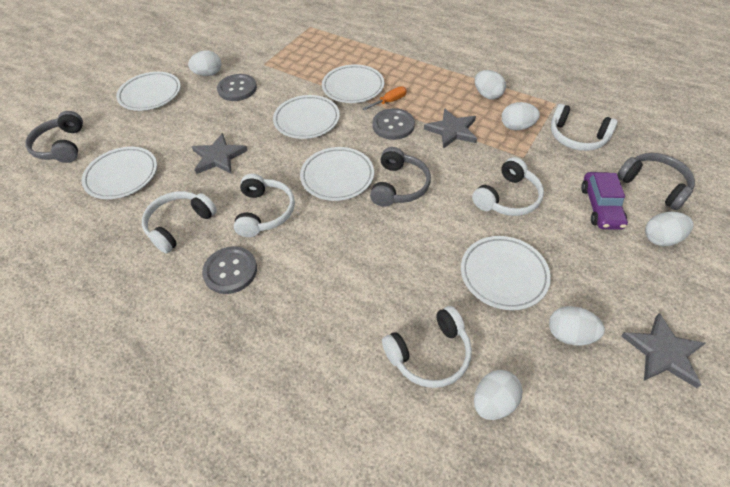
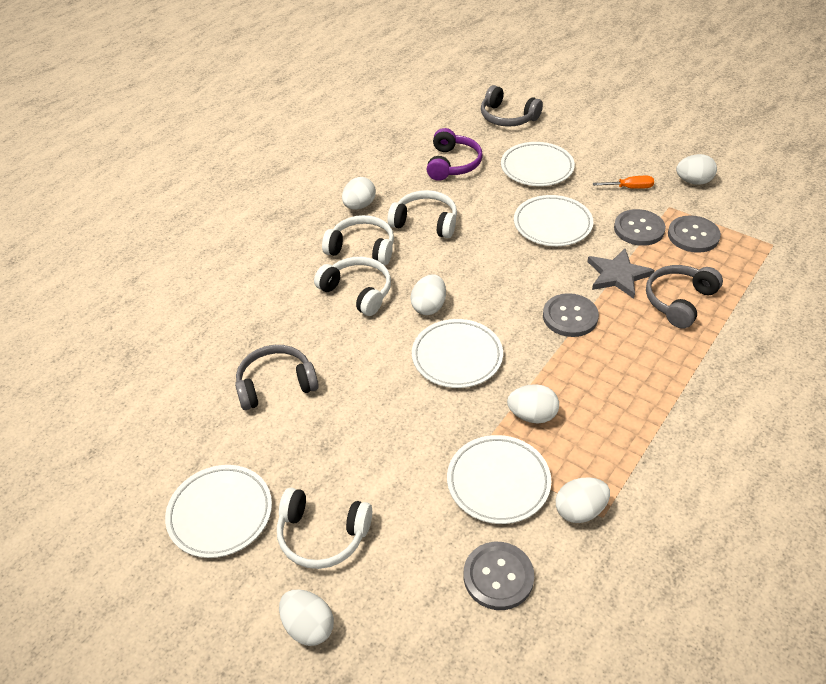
grey button: [202,246,257,294] [217,74,257,101] [372,108,415,140] = 3 -> [464,542,534,610] [543,293,599,337] [614,209,666,246] [668,215,721,253] = 4
grey star: [192,133,248,174] [424,108,477,149] [621,313,706,388] = 3 -> [587,249,655,299] = 1
purple car: [581,172,628,230] = 1 -> none = 0
purple headphones: none = 0 -> [426,128,483,181] = 1
white headphones: [142,191,217,253] [234,174,295,237] [382,306,472,388] [472,157,544,216] [551,104,618,151] = 5 -> [277,488,372,569] [314,257,391,316] [322,215,394,265] [387,190,457,238] = 4
white plate: [81,147,157,199] [116,72,181,111] [273,95,340,139] [300,147,374,201] [322,64,384,103] [461,236,551,310] = 6 -> [165,465,272,558] [412,319,503,388] [447,435,551,524] [501,142,575,186] [514,195,594,246] = 5

